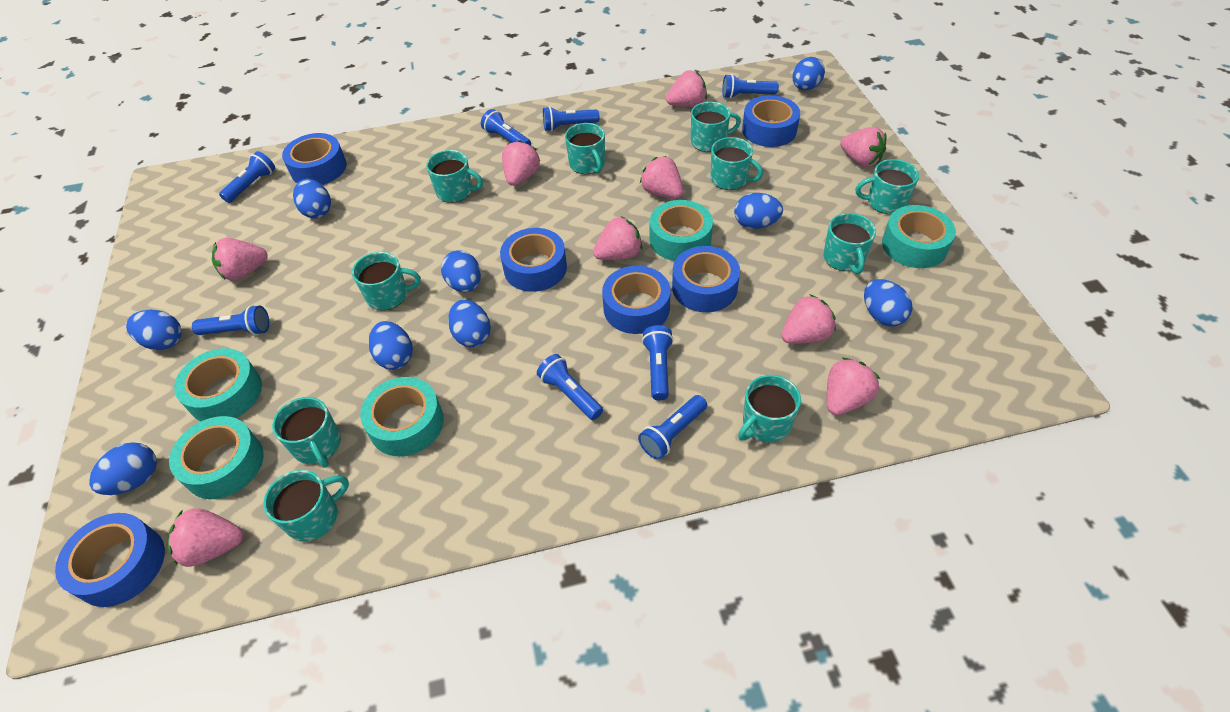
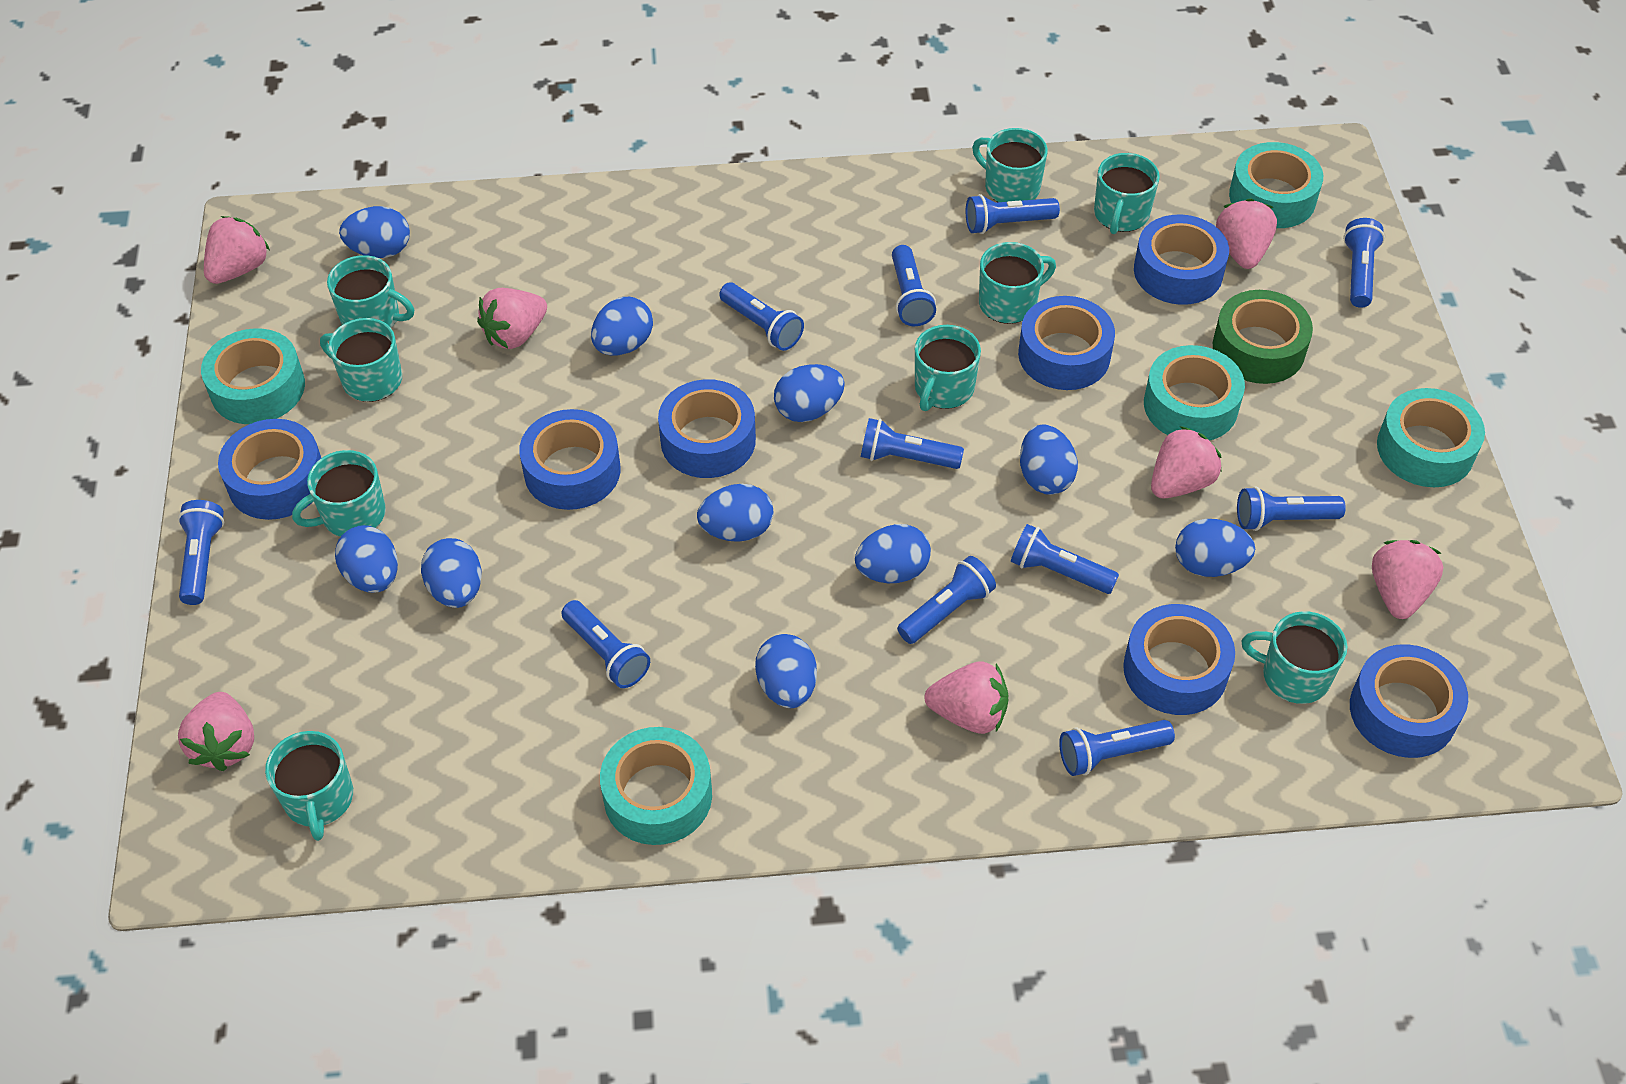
blue egg: [89,442,157,495] [126,310,181,350] [293,179,331,219] [369,321,413,370] [441,250,481,292] [448,300,491,347] [734,193,783,229] [793,57,825,90] [864,279,913,326] = 9 -> [335,525,398,593] [339,206,410,258] [421,538,482,608] [591,297,653,356] [697,484,773,542] [755,634,817,708] [774,364,845,422] [855,524,931,583] [1020,424,1078,495] [1175,519,1255,577] = 10
blue flashlight: [192,305,269,335] [219,151,275,203] [481,109,531,146] [537,354,603,420] [543,106,599,131] [638,395,707,460] [642,325,674,400] [722,74,779,99] = 8 -> [178,500,224,605] [561,600,650,688] [719,283,804,351] [861,418,964,469] [892,245,936,326] [897,556,996,644] [966,194,1060,234] [1011,524,1119,594] [1059,720,1175,776] [1237,486,1346,531] [1343,218,1385,308] = 11
blue tape: [55,513,165,607] [282,133,347,185] [500,228,567,292] [602,266,671,334] [672,246,740,312] [742,95,800,147] = 6 -> [218,419,321,520] [519,409,621,510] [658,379,756,478] [1018,296,1115,390] [1123,604,1235,715] [1134,214,1229,305] [1350,644,1468,758] = 7
green tape: none = 0 -> [1213,290,1313,384] = 1
pink strawberry: [168,509,243,567] [212,238,267,281] [502,140,540,186] [593,216,642,260] [640,156,683,199] [666,70,707,107] [781,294,836,344] [827,358,880,415] [840,127,887,167] = 9 -> [178,692,254,771] [204,216,270,284] [477,288,547,349] [924,662,1009,734] [1151,426,1222,498] [1216,198,1277,269] [1372,540,1443,619] = 7
turquoise mug: [263,470,349,542] [272,397,341,468] [352,252,421,310] [426,150,483,203] [565,123,605,174] [691,102,741,152] [711,137,763,190] [738,375,801,442] [823,213,876,274] [856,159,919,214] = 10 -> [265,731,353,841] [292,450,386,537] [320,318,402,402] [327,255,414,328] [915,325,981,411] [972,128,1048,202] [979,242,1056,324] [1094,153,1160,234] [1242,611,1347,704] = 9

